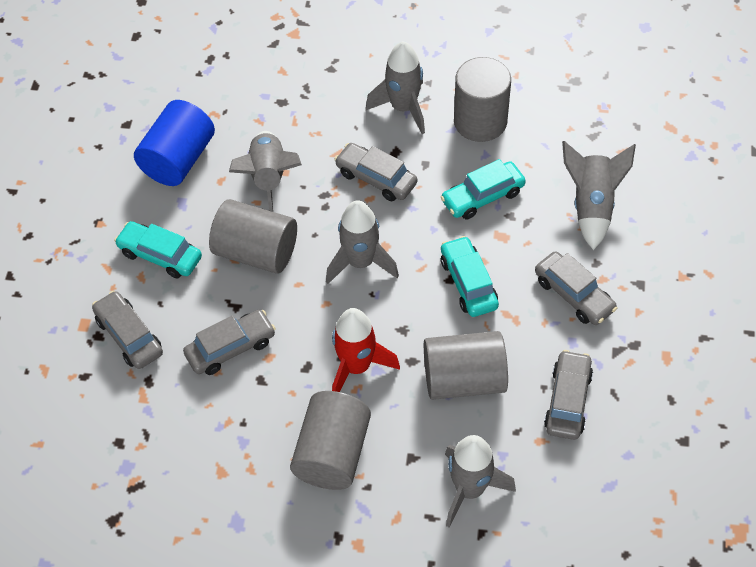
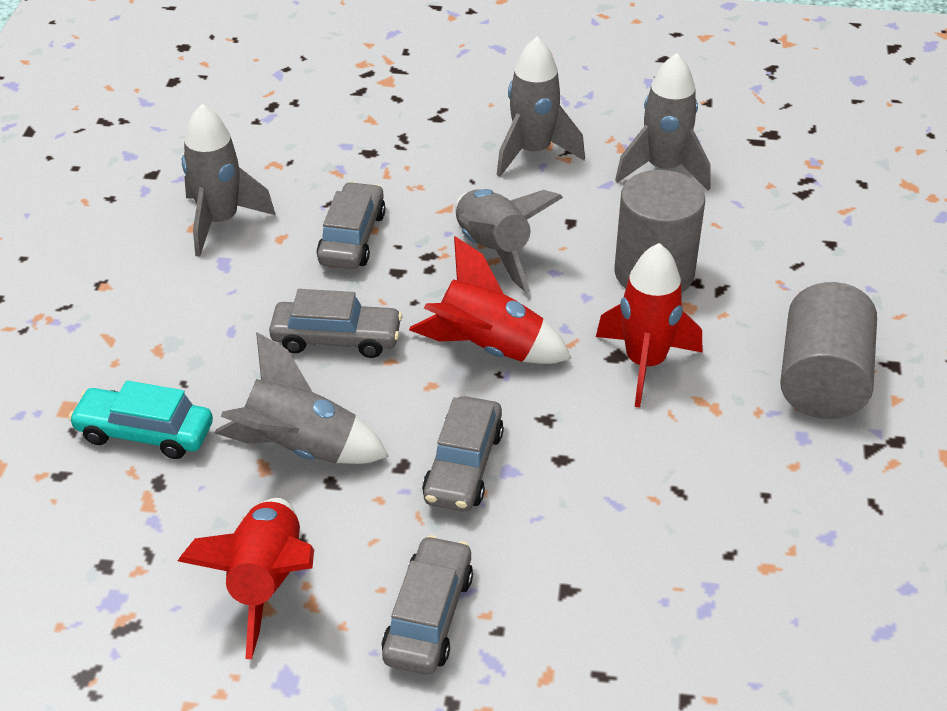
blue cylinder: [134,100,215,186] = 1 -> none = 0
grey car: [92,291,163,369] [183,310,276,375] [334,143,417,201] [535,251,617,325] [544,350,593,440] = 5 -> [269,289,402,358] [317,182,386,269] [382,535,473,674] [422,396,504,512] = 4
grey cylinder: [209,199,297,274] [290,391,371,490] [424,331,508,400] [454,57,511,142] = 4 -> [614,170,705,293] [780,282,877,419] = 2
red rocket: [332,308,400,392] = 1 -> [178,498,314,659] [409,236,572,364] [596,243,703,408] = 3
turquoise car: [114,221,202,278] [441,159,526,219] [441,236,499,317] = 3 -> [68,380,213,459] = 1

